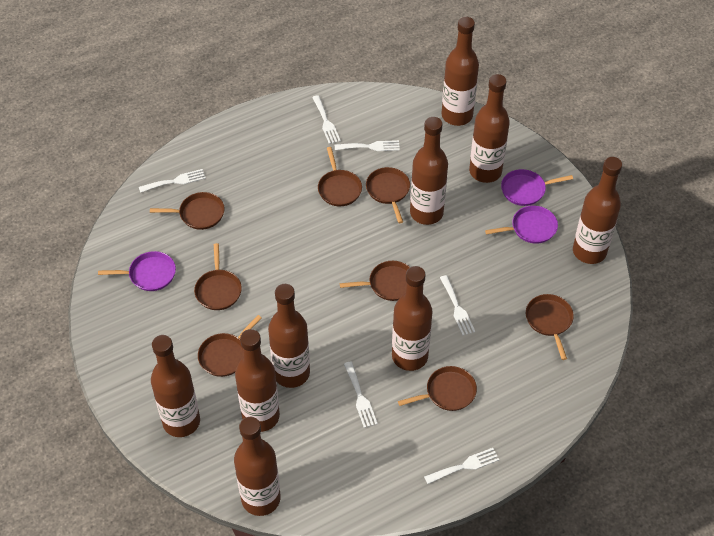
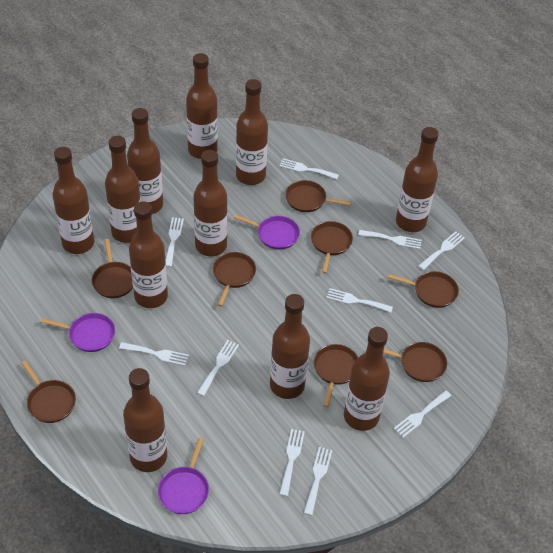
brown bottle: [151,335,200,437] [234,417,281,516] [235,329,280,432] [268,284,310,388] [392,266,433,371] [410,117,448,225] [441,17,479,126] [469,74,510,183] [573,157,622,264] = 9 -> [53,147,94,254] [105,136,141,243] [123,368,167,472] [127,108,163,214] [129,201,168,308] [186,53,218,159] [193,150,228,256] [236,79,268,185] [270,294,310,399] [344,327,390,431] [396,127,439,232] = 11
white fork: [139,169,206,193] [312,95,341,144] [335,140,400,151] [344,361,378,428] [424,448,499,484] [440,275,475,336] = 6 -> [119,342,189,366] [166,217,184,267] [197,340,239,396] [279,158,339,179] [279,429,305,496] [304,447,332,516] [326,288,393,312] [359,230,422,249] [394,390,451,438] [418,231,465,270] = 10

